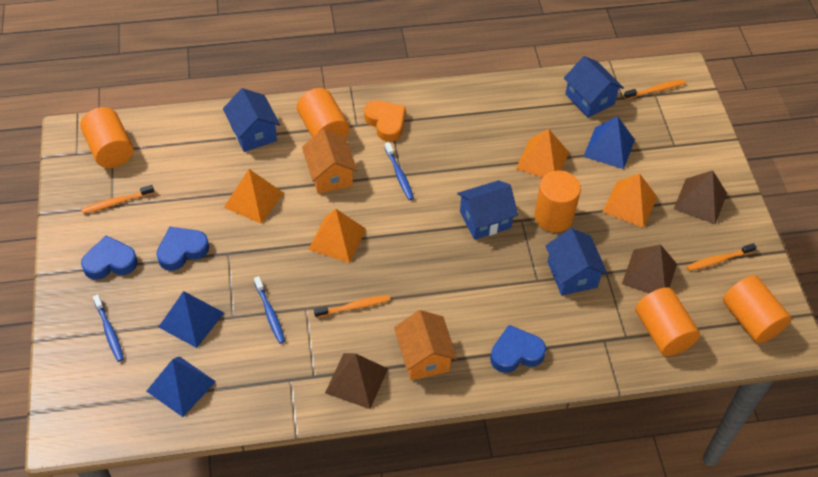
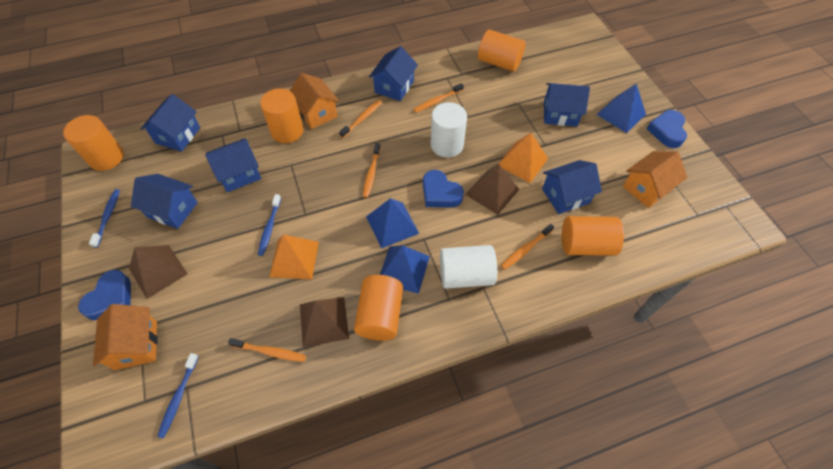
blue house: [223,88,280,152] [457,180,518,240] [546,228,608,296] [564,56,624,118] = 4 -> [131,174,198,229] [141,94,200,152] [205,138,261,192] [369,46,418,101] [542,160,602,214] [544,83,590,127] = 6
orange heart: [364,101,406,141] = 1 -> none = 0
orange house: [302,129,358,194] [394,310,457,380] = 2 -> [93,304,158,370] [289,73,339,129] [623,151,687,208] = 3
orange pyramid: [224,169,283,224] [308,209,366,263] [516,129,569,178] [603,174,657,228] = 4 -> [269,234,319,279] [499,133,548,183] = 2
orange toothbrush: [81,185,154,214] [314,295,390,318] [624,79,685,100] [686,243,756,271] = 4 -> [228,338,306,362] [339,100,382,138] [363,143,381,198] [413,83,464,113] [501,224,554,269] = 5
white cylinder: none = 0 -> [431,102,467,158] [440,245,497,289] = 2

